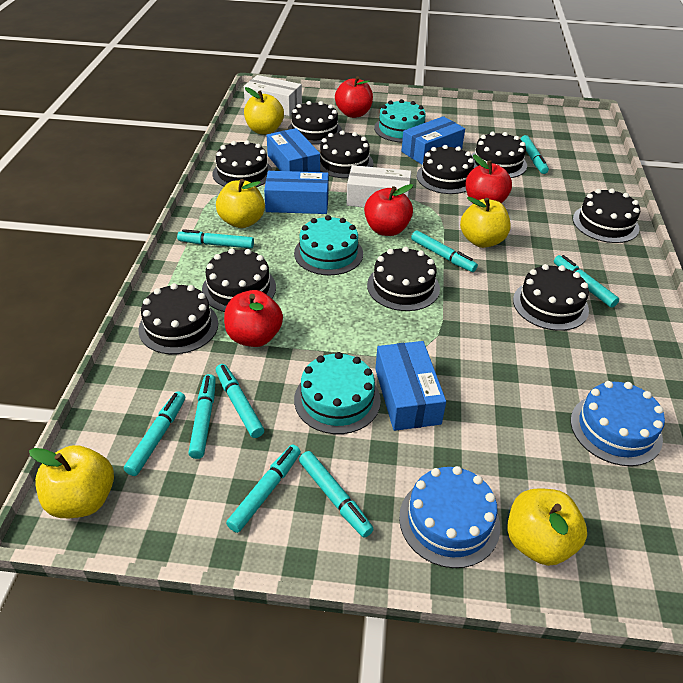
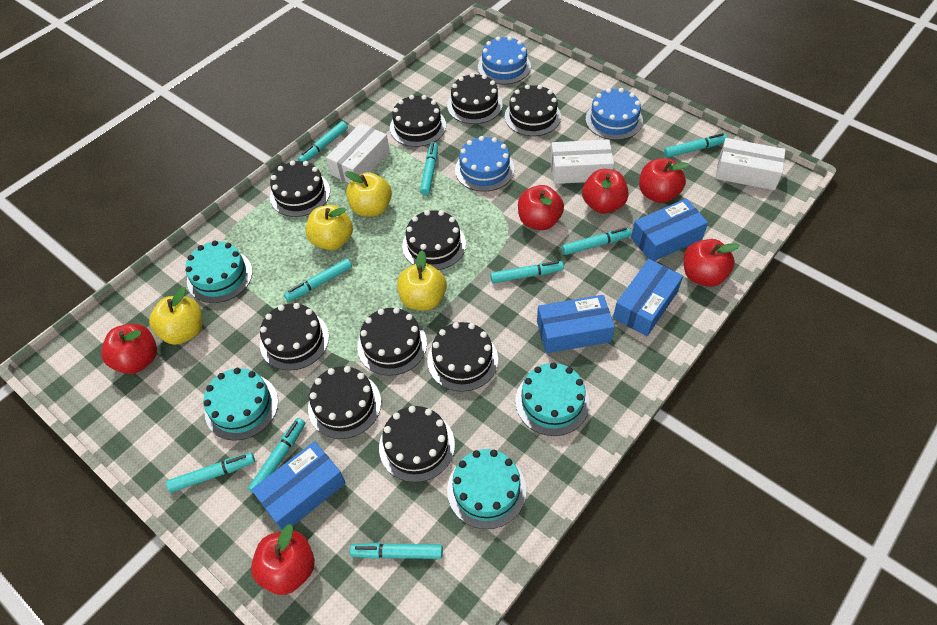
blue cake: [399,466,500,568] [571,381,665,466] = 2 -> [455,136,514,192] [478,36,531,84] [585,88,643,140] = 3
red apple: [224,290,283,347] [335,76,373,118] [364,184,413,236] [466,155,512,203] = 4 -> [101,324,157,374] [251,524,315,595] [518,185,564,230] [582,169,628,214] [639,158,689,203] [684,239,740,287] = 6
turquoise cake: [294,215,363,275] [294,352,381,434] [374,99,426,142] = 3 -> [185,241,253,303] [203,368,278,441] [447,449,526,529] [515,362,590,436] = 4
white box: [244,75,302,116] [346,165,411,207] = 2 -> [326,123,390,183] [550,139,614,184] [715,138,786,190] = 3
yellow apple: [29,445,114,518] [216,179,265,228] [244,87,284,135] [460,197,511,248] [507,488,587,566] = 5 -> [149,287,202,345] [306,205,353,250] [345,171,392,217] [397,250,447,310] = 4

